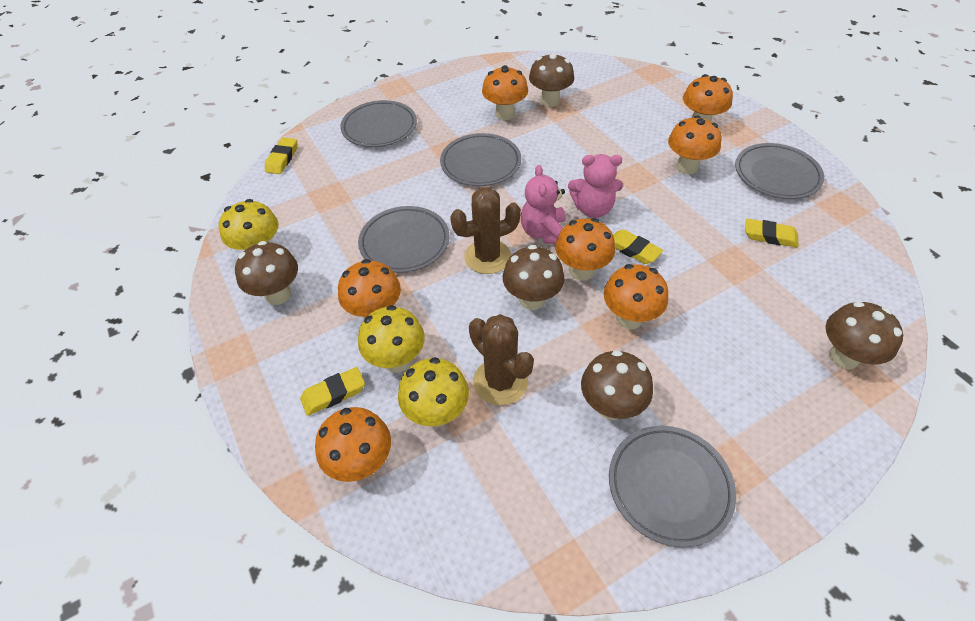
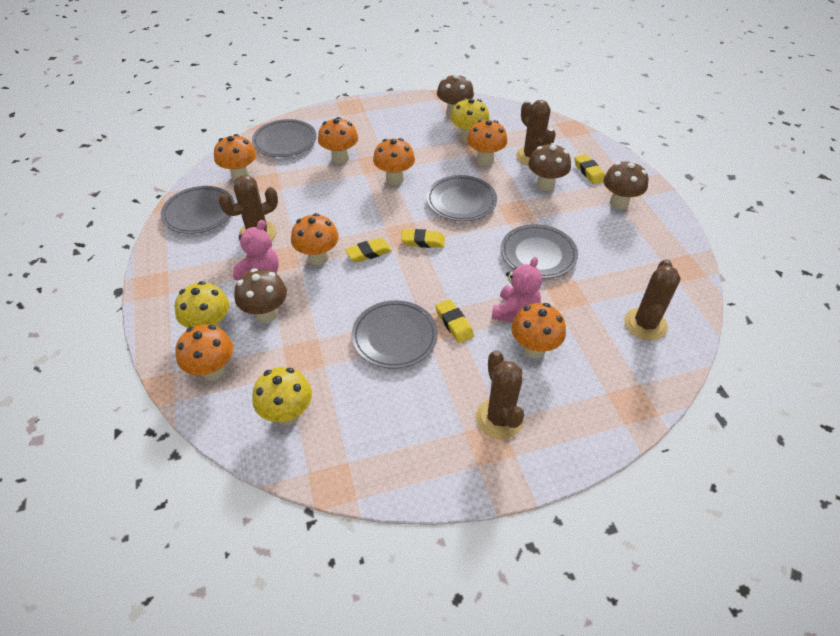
brown cactus: [450,187,521,274] [469,314,534,405] = 2 -> [218,175,278,241] [476,350,524,439] [516,100,556,166] [624,259,681,341] = 4
brown mushroom: [235,241,298,305] [503,245,565,310] [529,53,574,107] [581,350,653,420] [826,301,903,369] = 5 -> [234,268,287,323] [437,74,474,117] [528,143,571,191] [603,161,648,209] = 4

